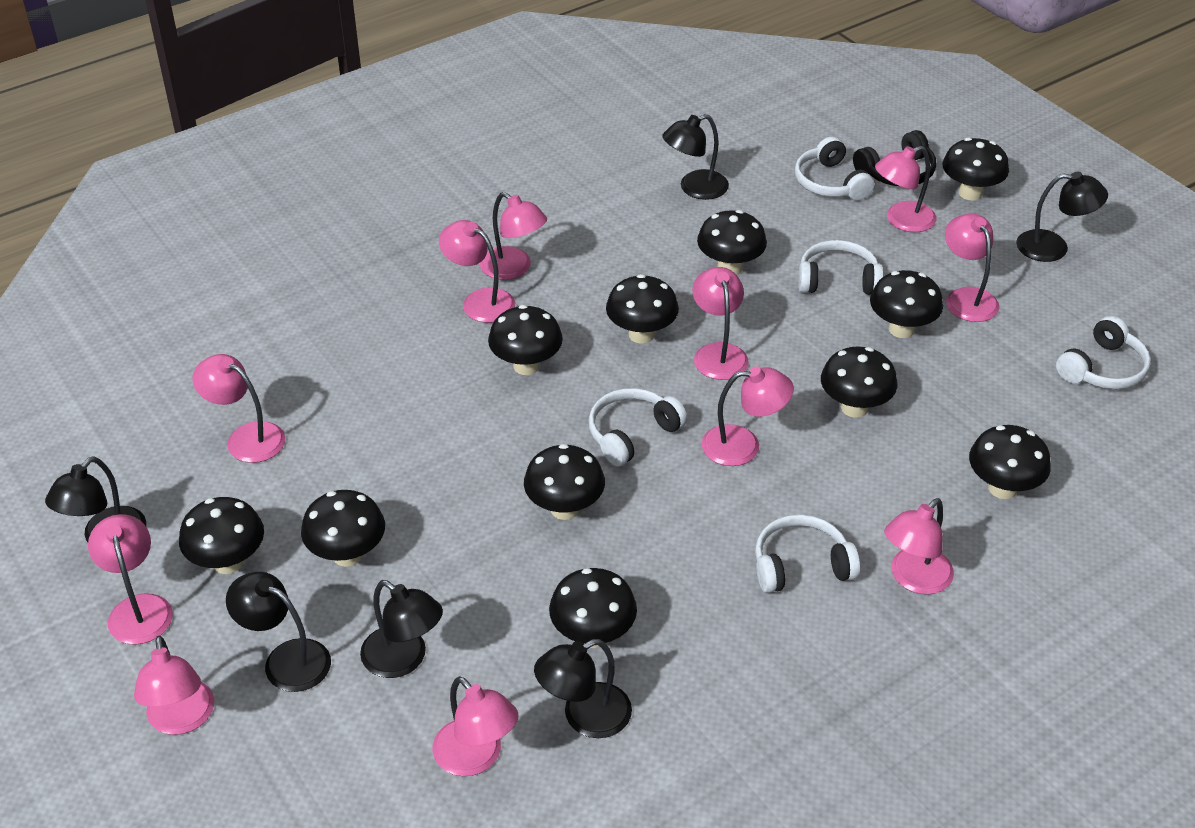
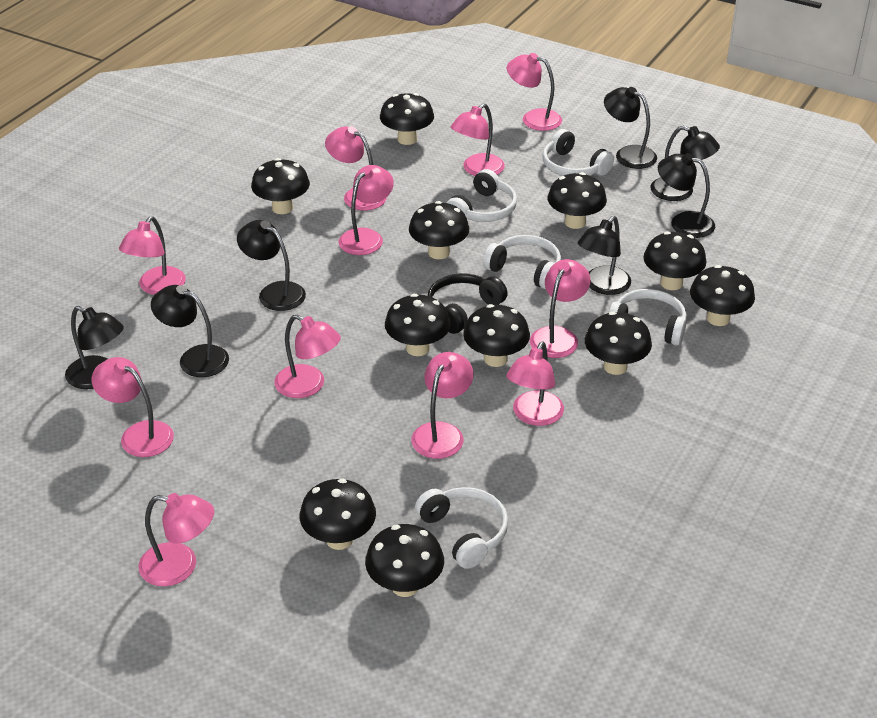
black lamp: [45,456,146,542] [226,572,331,692] [360,580,443,678] [534,639,632,738] [662,114,729,200] [1016,172,1108,262] = 6 -> [65,306,124,389] [151,285,229,377] [237,220,306,311] [577,216,631,295] [604,87,657,169] [651,126,720,201] [658,153,715,238] = 7

